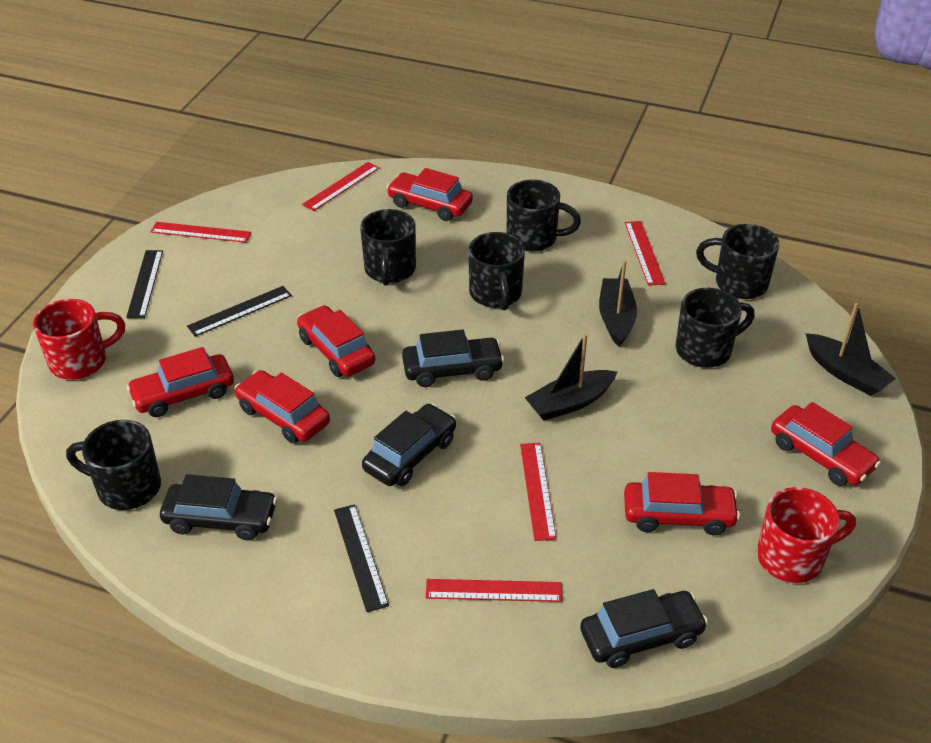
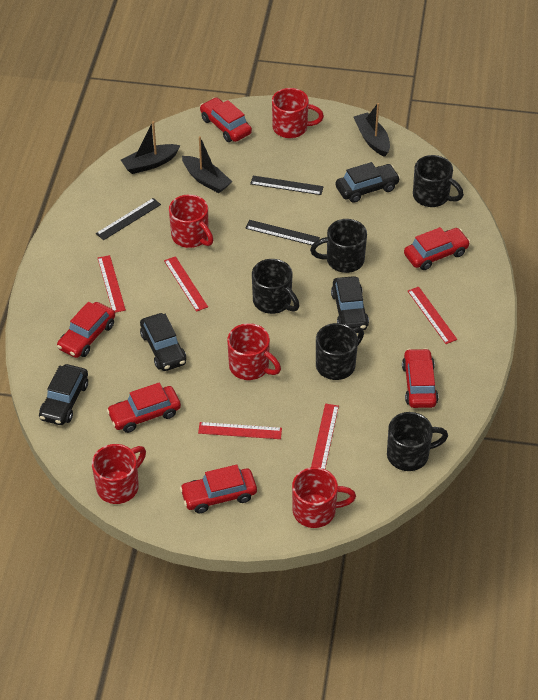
black mug: [66,420,161,510] [360,209,416,286] [468,232,525,310] [507,180,581,252] [676,288,755,368] [696,224,779,299] = 6 -> [252,259,299,314] [310,219,367,273] [316,323,364,380] [387,412,448,471] [413,155,464,207] = 5
red mug: [33,299,125,380] [757,487,856,583] = 2 -> [92,444,146,504] [169,194,213,248] [227,323,281,380] [272,88,324,138] [292,467,356,528] = 5

